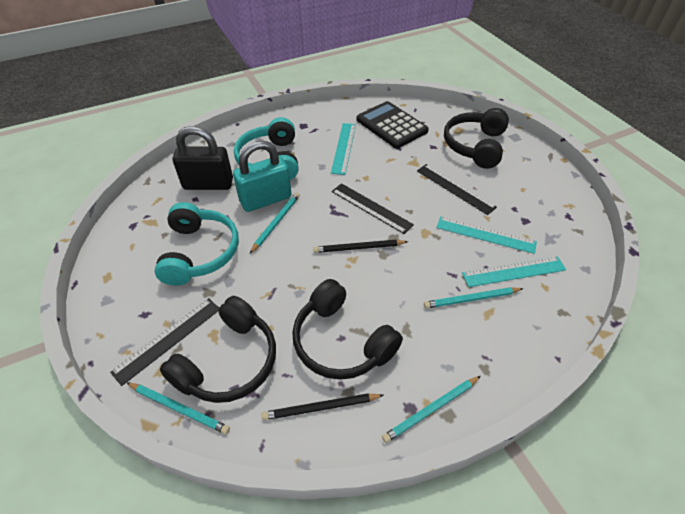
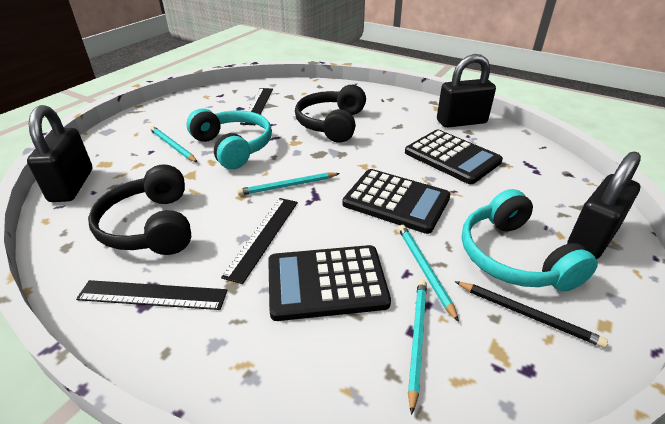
black calculator: [356,101,429,148] = 1 -> [268,245,391,321] [342,169,450,234] [405,129,503,184] = 3
black headphones: [160,296,276,403] [292,279,403,380] [444,108,509,169] = 3 -> [88,164,191,255] [295,85,366,143] = 2
black padlock: [173,126,233,190] = 1 -> [27,105,92,202] [437,54,496,128] [567,151,641,259] = 3
black pencil: [261,393,384,420] [313,240,408,253] = 2 -> [455,281,608,348] = 1
turquoise padlock: [233,141,291,212] = 1 -> none = 0
turquoise ruler: [331,123,356,175] [436,216,537,254] [462,256,566,287] = 3 -> none = 0

